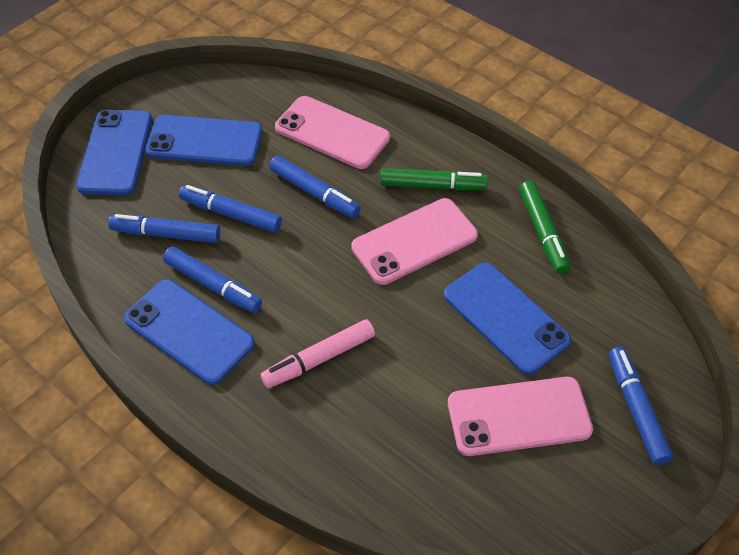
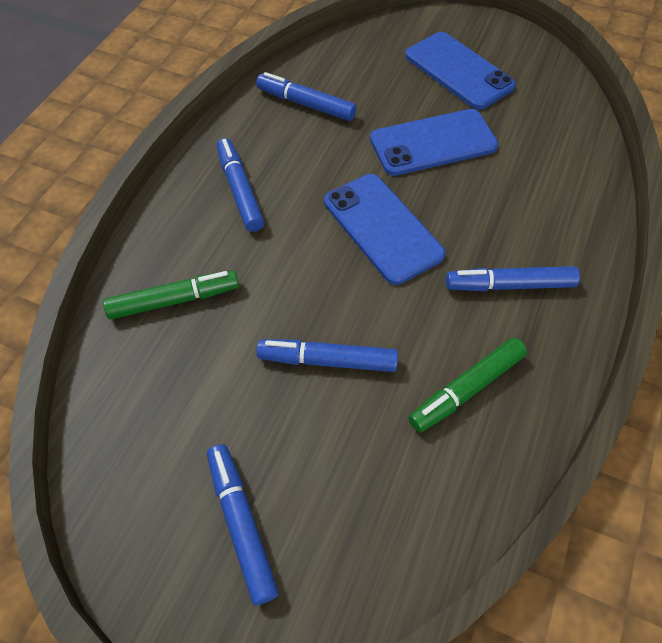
blue phone: [76,110,152,195] [124,279,255,385] [145,115,262,166] [444,263,571,375] = 4 -> [324,174,446,285] [370,109,499,176] [405,32,516,110] = 3
pink marker: [261,319,375,388] = 1 -> none = 0
pink phone: [275,96,390,169] [351,198,478,285] [448,377,593,456] = 3 -> none = 0

